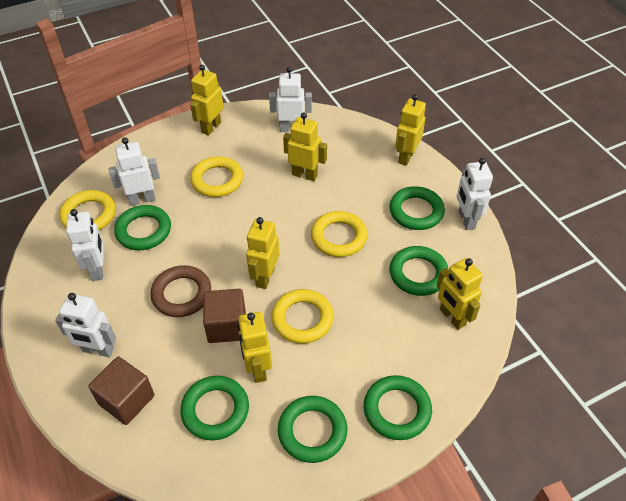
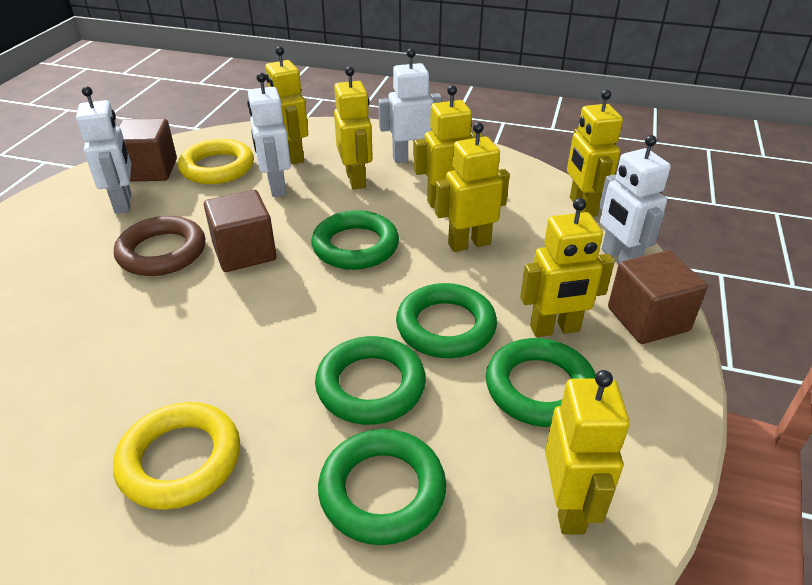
brown cube: [88,356,154,425] [203,289,246,343] = 2 -> [118,119,177,182] [204,190,277,272] [608,250,707,344] = 3
green ring: [114,205,171,250] [180,376,249,440] [278,396,347,463] [364,375,432,440] [389,186,445,230] [389,246,449,296] = 6 -> [311,210,399,270] [315,336,426,425] [318,429,446,545] [396,283,497,358] [486,338,596,427] = 5
white robot: [55,293,116,357] [66,209,104,281] [109,138,160,206] [269,67,312,132] [457,158,493,230] = 5 -> [76,86,131,214] [247,73,291,197] [378,48,442,163] [599,135,671,265] = 4
yellow ring: [59,190,116,230] [190,156,243,197] [271,289,334,344] [311,211,368,257] = 4 -> [113,402,240,510] [178,139,254,184] = 2
yellow robot: [190,65,224,136] [238,312,272,383] [246,217,279,289] [283,112,327,181] [395,94,426,166] [436,258,483,330] = 6 -> [265,46,308,165] [334,67,373,190] [414,85,483,208] [435,122,510,252] [520,198,615,337] [545,370,630,534] [567,90,623,217] = 7

